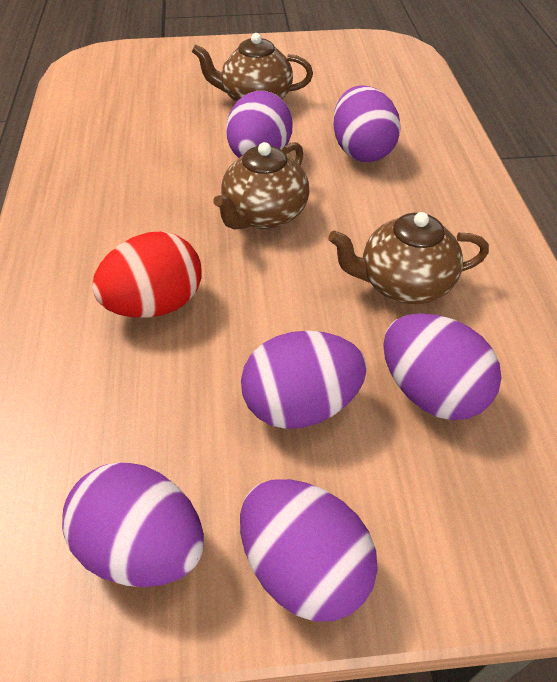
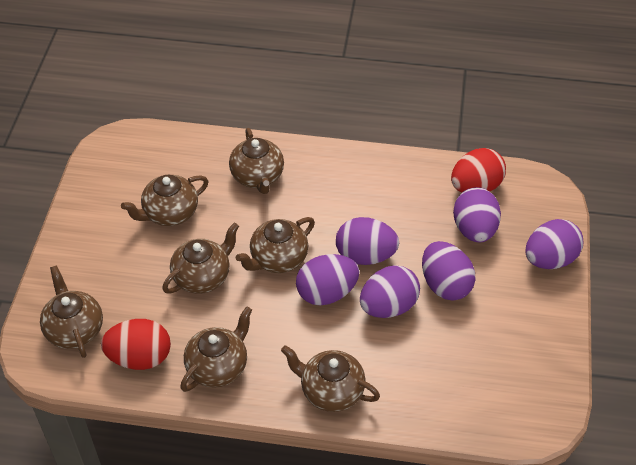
brown teapot: [192,33,313,102] [213,142,309,230] [328,212,489,304] = 3 -> [40,265,103,358] [121,175,208,226] [162,223,239,294] [180,307,252,392] [229,128,284,194] [236,217,315,273] [281,345,380,412] = 7
red egg: [92,231,202,318] = 1 -> [101,319,171,370] [451,148,506,193] = 2

